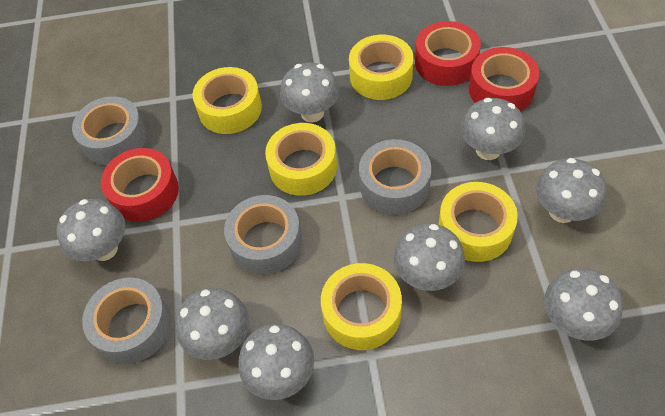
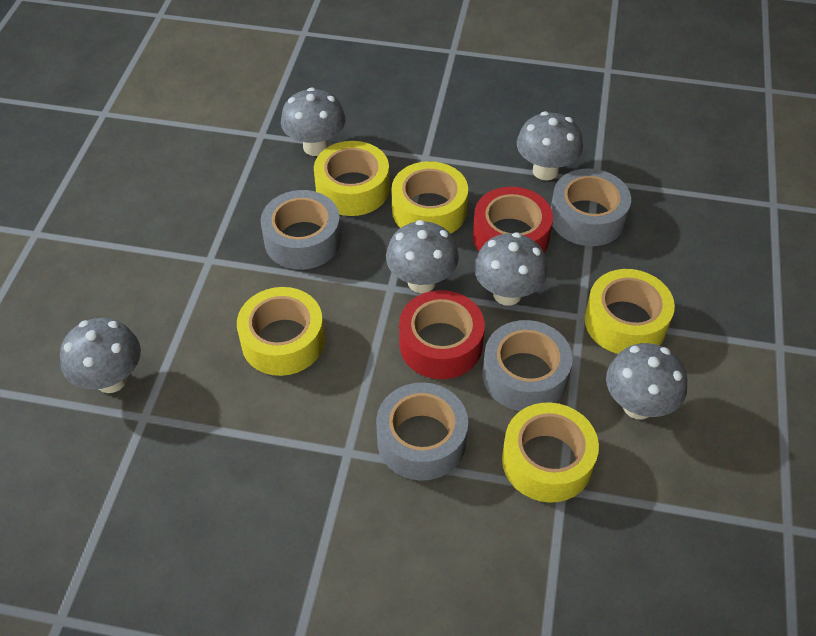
grey mushroom: [57,199,126,261] [176,288,249,360] [238,324,314,400] [280,63,339,122] [393,223,465,291] [461,98,525,160] [536,158,606,223] [544,268,623,341] = 8 -> [60,318,141,393] [281,87,346,156] [386,220,459,293] [474,232,548,306] [517,112,583,180] [606,343,687,419] = 6
red tape: [101,148,179,222] [415,21,481,86] [469,47,539,111] = 3 -> [399,290,485,379] [473,187,553,253] = 2

